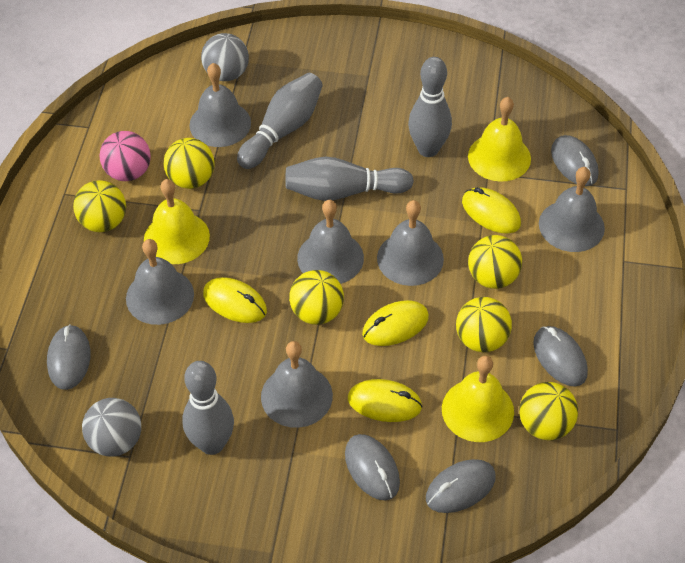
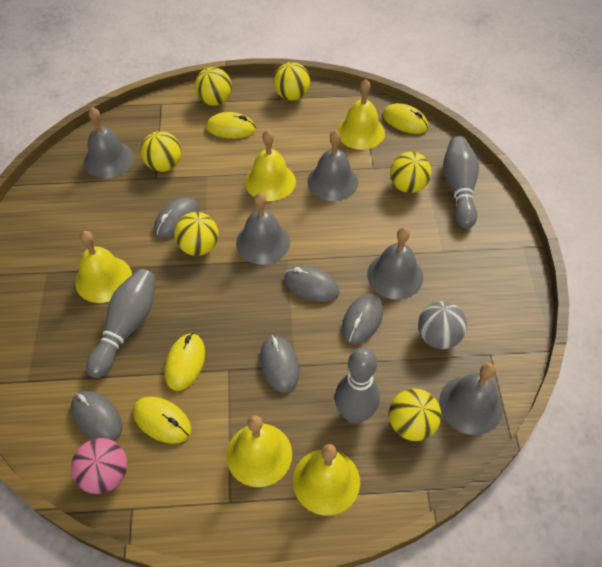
grey ball: [82,398,141,457] [201,33,249,81] = 2 -> [418,301,467,349] = 1
grey bell: [126,239,194,325] [189,63,251,147] [261,341,333,428] [297,200,364,284] [377,200,444,286] [539,167,605,252] = 6 -> [84,107,134,178] [236,193,290,265] [307,130,358,201] [367,227,423,299] [439,363,503,435] = 5
grey bowling pin: [182,361,234,455] [237,73,323,169] [285,157,414,201] [408,57,452,157] = 4 -> [86,269,156,378] [335,347,380,424] [443,136,479,229] = 3
yellow bell: [144,179,210,264] [442,356,514,442] [468,97,531,182] = 3 -> [75,231,132,303] [226,415,292,487] [245,130,296,201] [293,444,360,515] [337,79,385,150] = 5

